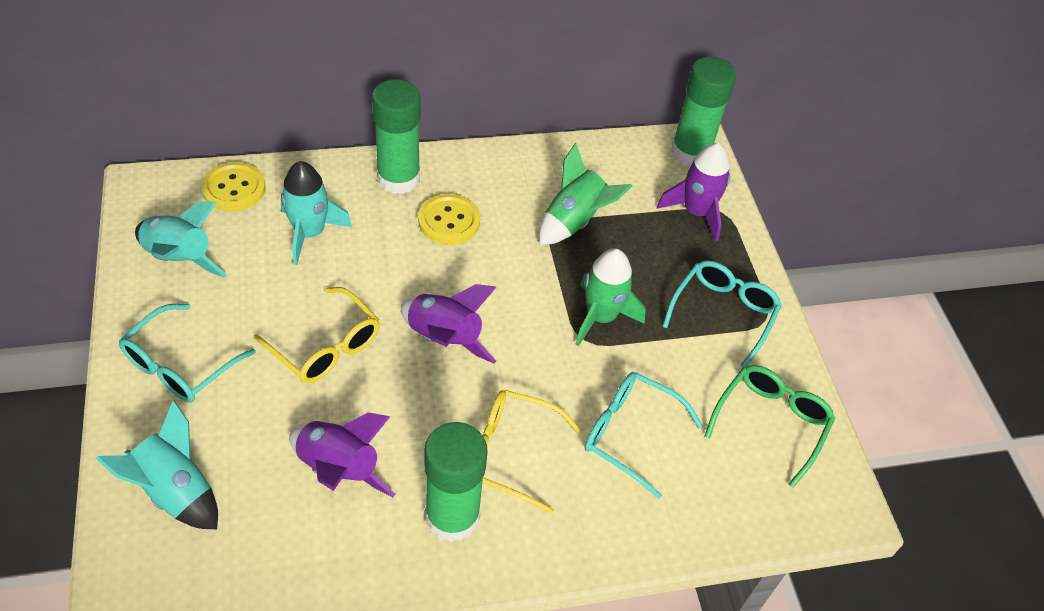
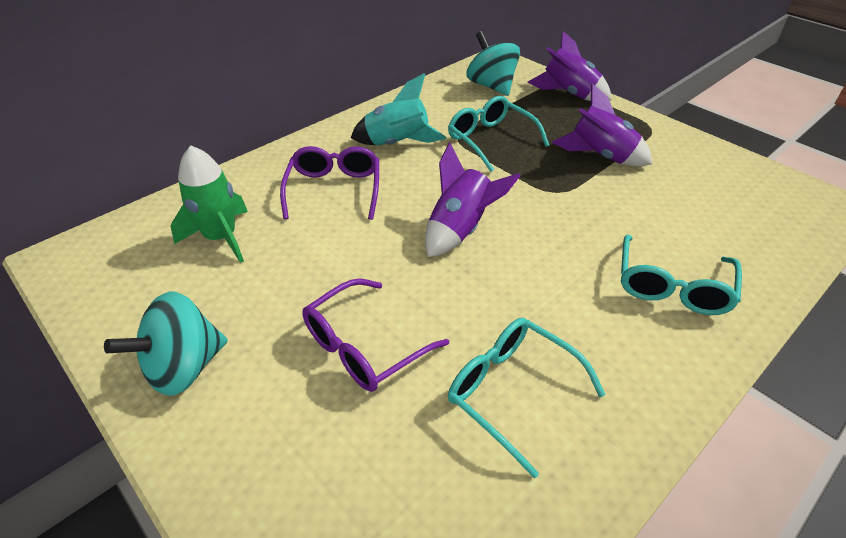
green glasses: [705,365,835,488] = 1 -> none = 0
green glue stick: [372,79,421,194] [424,422,488,542] [671,57,736,166] = 3 -> none = 0
green rocket: [539,143,632,245] [576,248,646,346] = 2 -> [170,145,248,263] = 1
purple glasses: none = 0 -> [280,146,379,220] [302,278,449,392] = 2
turquoise rocket: [95,400,218,529] [135,201,227,278] [281,161,352,265] = 3 -> [351,73,446,145] = 1
turquoise spinning top: none = 0 -> [104,291,228,396] [466,31,520,96] = 2
yellow button: [201,162,266,212] [418,194,480,245] = 2 -> none = 0
yellow glasses: [254,287,380,383] [482,390,581,514] = 2 -> none = 0

